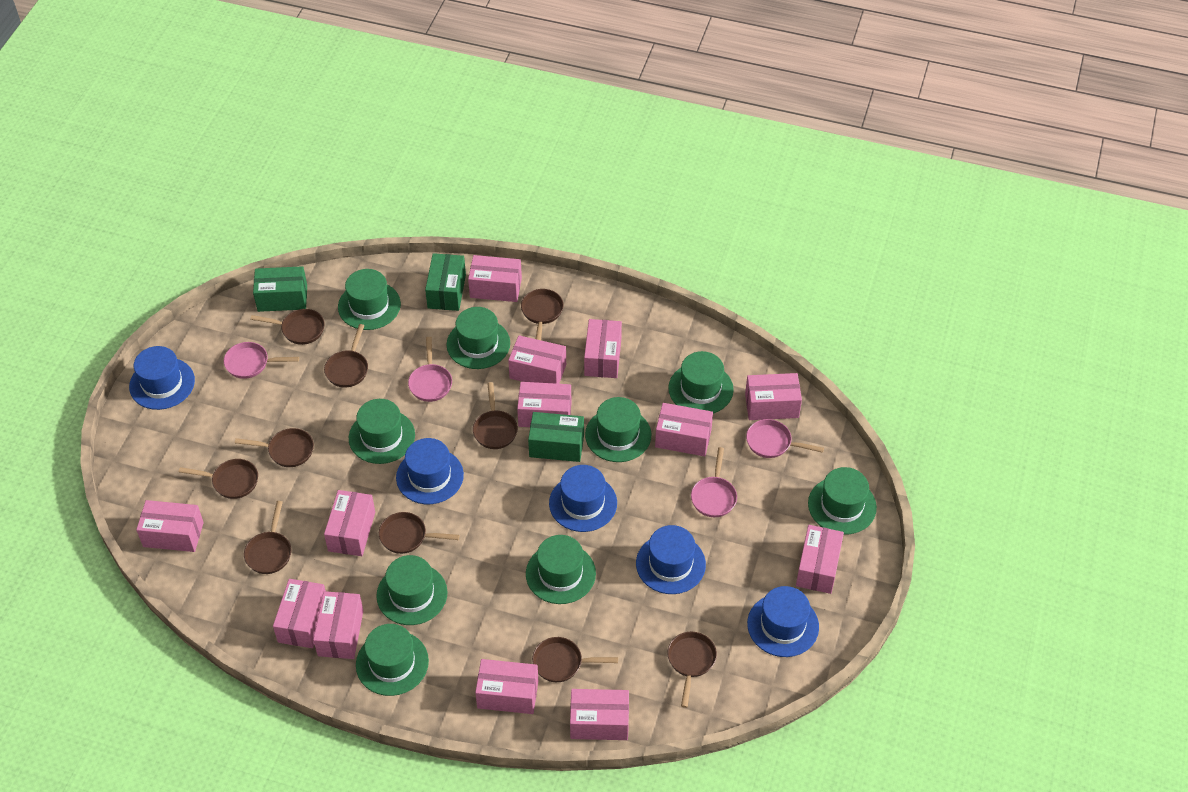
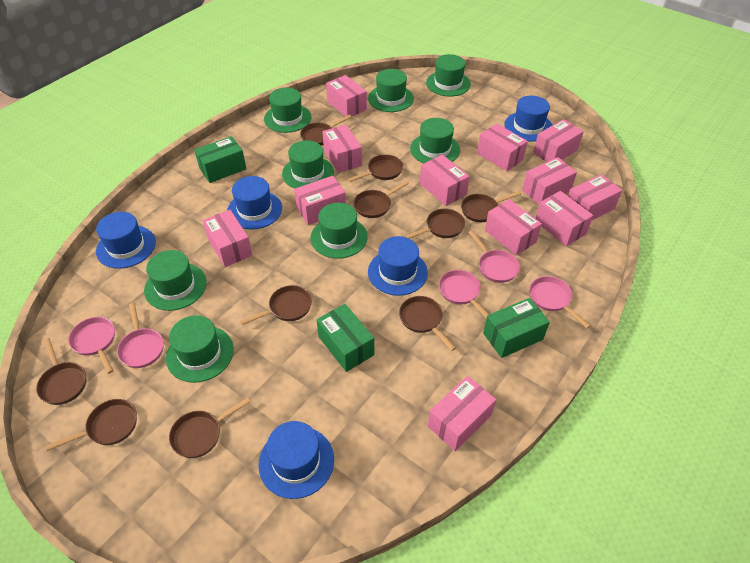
green hat: [338,269,401,330] [349,399,415,464] [356,624,429,696] [376,555,448,625] [446,307,510,369] [526,535,596,604] [585,397,651,462] [668,351,734,413] [808,467,877,535] = 9 -> [144,250,207,311] [166,315,234,383] [264,87,312,133] [282,140,334,189] [310,203,368,259] [368,69,414,112] [410,118,460,163] [426,54,471,97] = 8
pink box: [136,500,204,552] [273,579,326,648] [313,591,363,659] [324,490,375,556] [468,255,522,302] [475,659,538,714] [508,335,566,384] [517,382,572,427] [570,689,629,740] [584,319,622,378] [655,403,713,456] [745,373,802,420] [796,525,844,594] = 13 -> [202,210,253,267] [294,176,346,225] [322,125,362,173] [326,75,367,117] [420,155,470,206] [428,376,496,451] [477,124,528,171] [485,199,542,255] [522,157,577,205] [533,119,584,162] [535,191,593,246] [568,174,622,220] = 12
pink pan: [224,342,299,379] [408,337,452,402] [691,447,737,517] [746,419,824,458] = 4 -> [68,317,115,374] [117,303,164,368] [439,270,489,319] [468,230,520,283] [529,276,591,329] = 5

